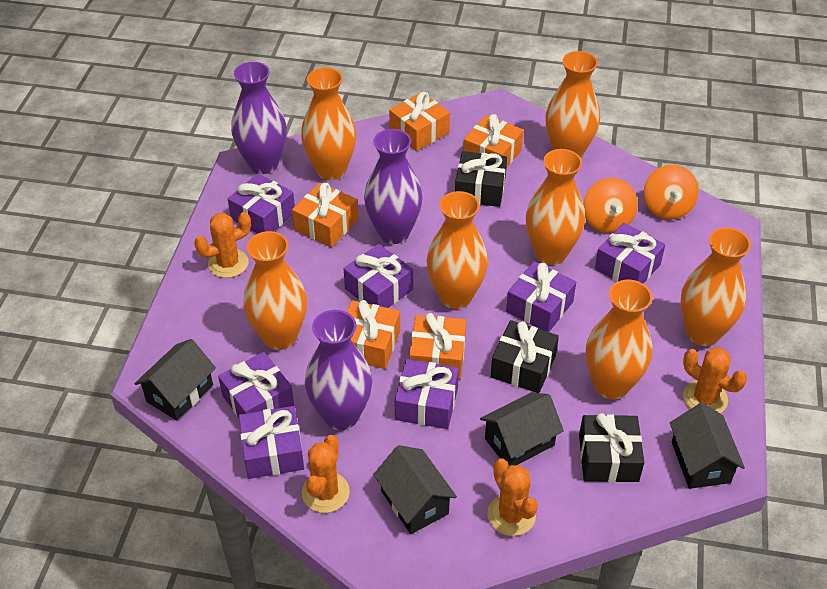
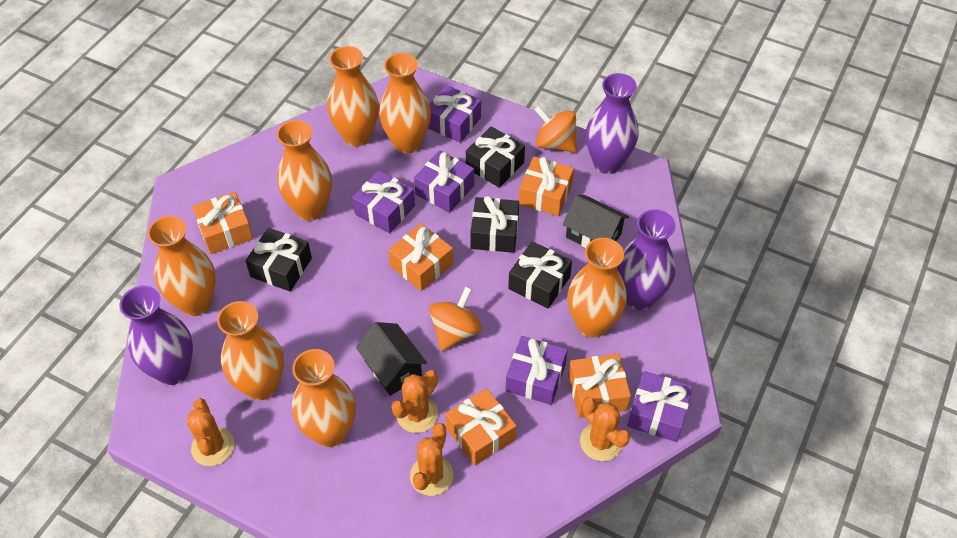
black gift: [455,151,507,207] [491,320,559,393] [579,413,644,482] = 3 -> [245,228,312,291] [466,126,525,188] [470,196,519,253] [508,241,572,308] = 4
black house: [135,339,216,421] [373,445,457,534] [480,392,564,466] [670,402,745,489] = 4 -> [356,322,427,396] [563,195,629,248] = 2
purple gift: [218,352,294,417] [228,174,295,234] [239,406,304,479] [344,244,413,308] [395,359,459,429] [506,261,576,332] [595,223,665,284] = 7 -> [352,170,415,234] [414,150,474,213] [428,85,481,143] [505,336,568,405] [627,371,693,442] = 5

